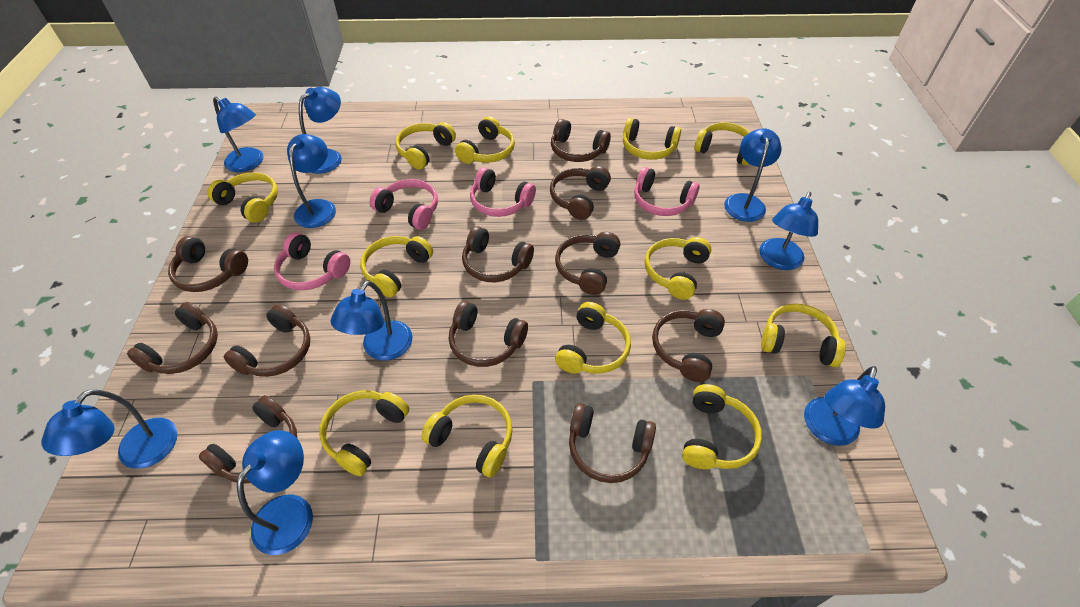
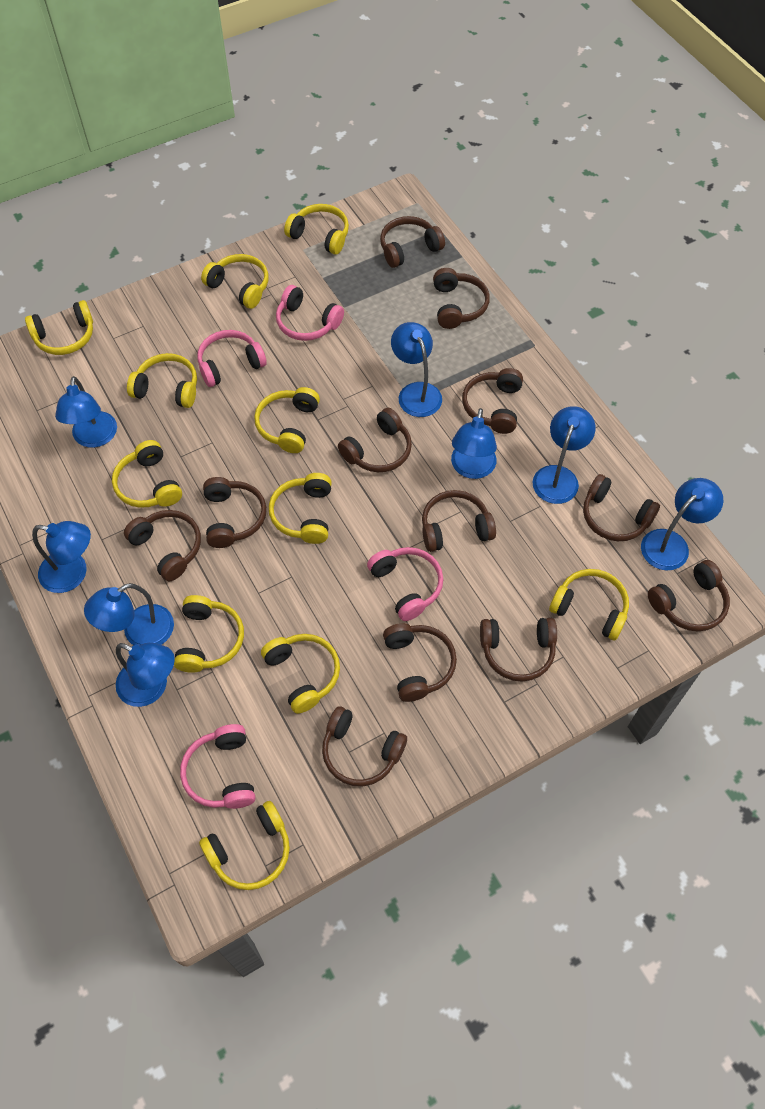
blue lamp: [41,390,178,469] [213,96,263,172] [237,430,313,555] [287,134,336,228] [299,87,342,174] [331,281,413,361] [724,128,781,222] [760,192,818,270] [804,366,885,446] = 9 -> [32,521,91,593] [55,376,117,448] [84,583,174,646] [116,643,175,707] [391,322,442,417] [451,408,497,479] [533,406,596,504] [641,478,723,570] = 8
brown headphones: [127,302,218,374] [168,236,248,292] [199,395,297,484] [224,304,310,377] [449,301,528,367] [462,226,534,282] [550,166,611,220] [551,119,611,162] [555,232,620,295] [569,403,656,483] [652,309,725,382] = 11 -> [124,510,201,581] [203,477,266,548] [322,706,407,786] [338,408,412,472] [380,216,445,268] [383,623,457,702] [422,490,496,552] [433,268,490,329] [462,368,523,434] [480,618,557,682] [583,474,660,541] [648,560,730,631] = 12
yellow headphones: [207,172,278,223] [319,390,409,476] [360,236,433,297] [395,122,456,169] [421,395,513,478] [455,116,515,164] [555,302,631,374] [623,118,681,160] [645,237,712,300] [682,384,762,469] [694,122,750,166] [761,304,846,367] = 12 -> [25,300,93,355] [112,440,182,508] [127,353,197,408] [174,595,244,673] [199,801,290,890] [201,254,268,309] [254,387,320,453] [261,634,340,714] [269,473,332,544] [284,204,349,255] [549,569,629,640] = 11

